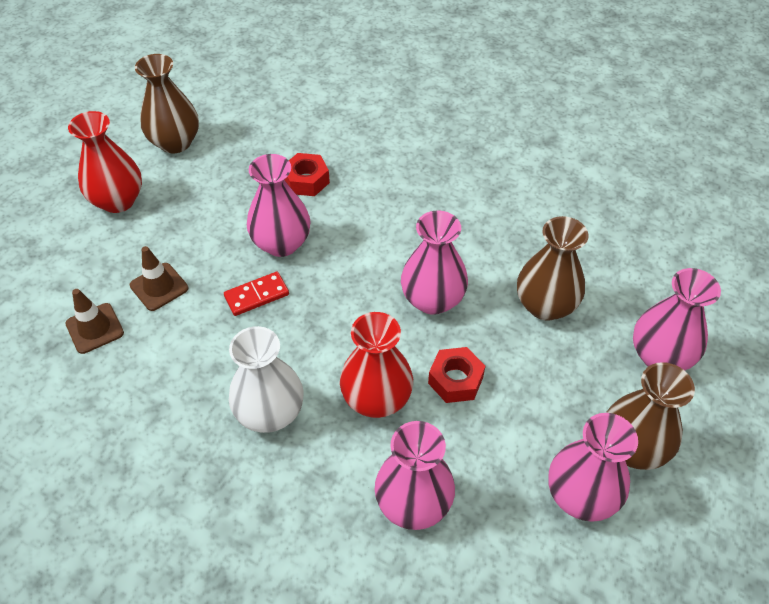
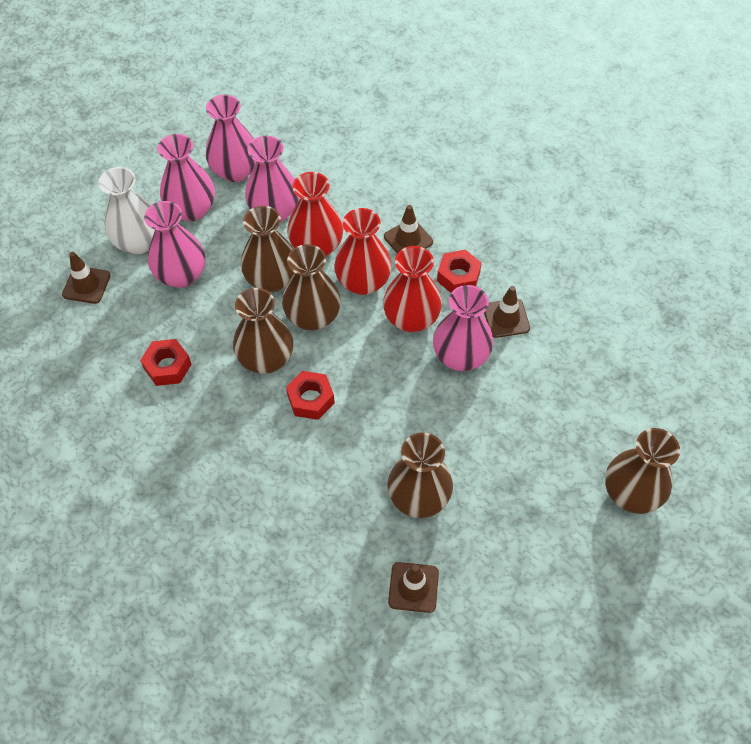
brown traffic cone: [65,289,124,354] [130,246,188,311] = 2 -> [62,252,111,304] [384,205,433,254] [388,562,439,613] [484,286,530,338] = 4
brown vase: [135,54,199,153] [517,216,588,321] [606,362,695,470] = 3 -> [233,288,293,374] [241,206,294,293] [282,244,341,331] [387,432,453,518] [605,428,680,514] = 5
red domino: [224,272,289,316] = 1 -> none = 0
red nut: [285,153,330,196] [428,347,485,403] = 2 -> [140,339,192,386] [286,371,335,420] [437,249,482,293] = 3
red vase: [68,111,142,213] [340,312,413,418] = 2 -> [287,172,343,256] [334,208,392,295] [383,246,442,332] = 3

